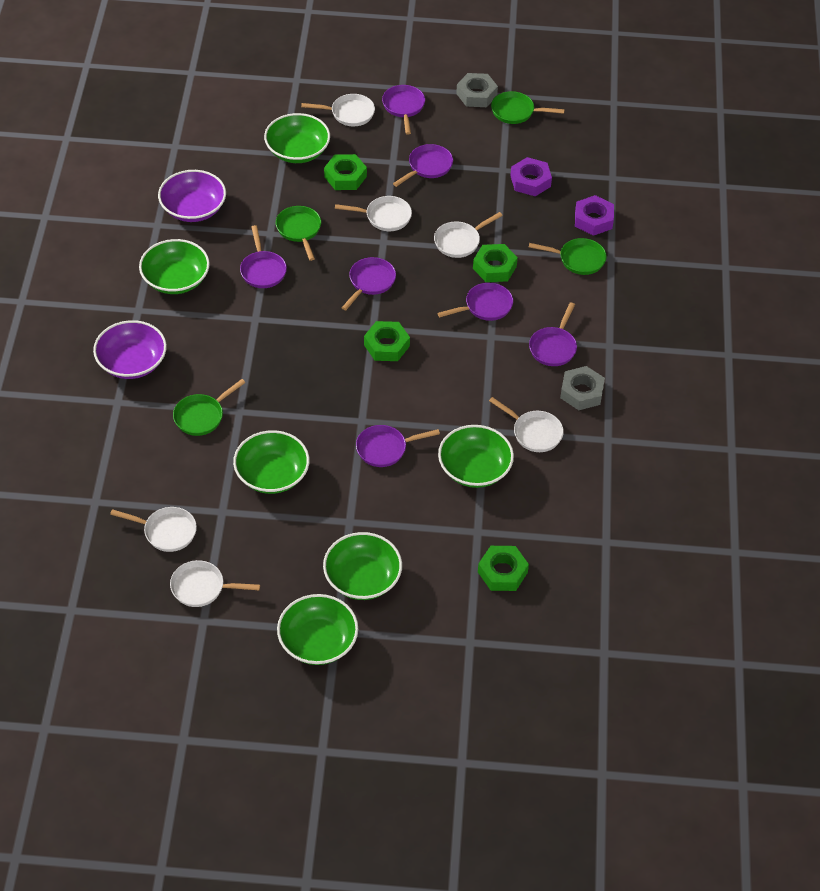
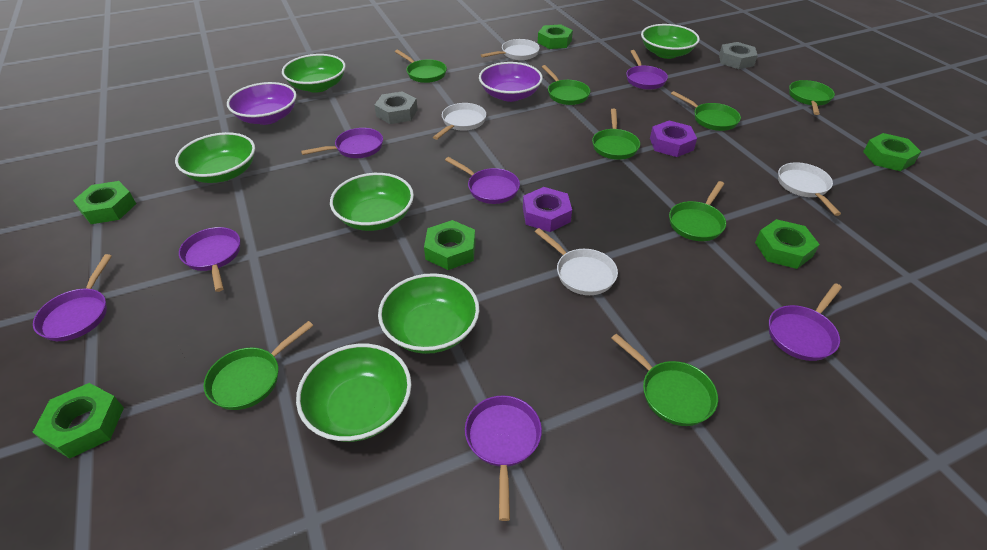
green nut: [324,154,367,190] [364,321,410,361] [473,244,518,282] [478,546,529,591] = 4 -> [33,383,124,459] [73,181,136,224] [424,220,476,270] [538,24,573,49] [755,219,820,269] [863,133,921,171] = 6
green pan: [173,379,246,436] [276,206,321,261] [491,91,565,124] [529,238,607,275] = 4 -> [204,321,314,410] [395,50,447,83] [542,65,590,105] [592,108,640,160] [611,334,718,426] [669,181,726,241] [671,91,741,131] [789,80,835,115] = 8
white pan: [110,507,197,552] [170,560,260,607] [301,94,375,126] [335,196,412,231] [434,212,503,258] [489,397,564,452] = 6 -> [433,103,486,140] [481,39,540,60] [535,228,618,295] [778,162,841,216] = 4

